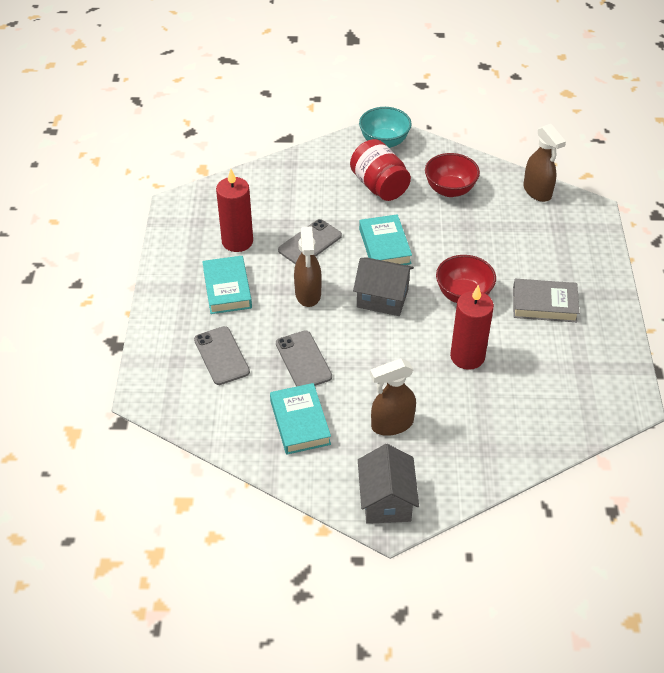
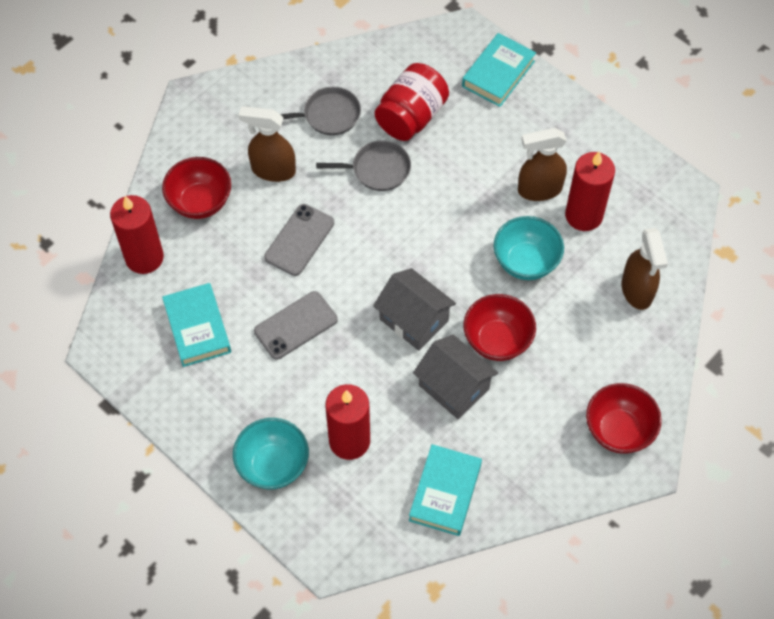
grey book: [513,279,579,322] = 1 -> none = 0
grey pan: none = 0 -> [280,87,361,135] [316,140,411,191] = 2
grey phone: [194,326,250,385] [276,330,332,387] [278,219,342,264] = 3 -> [254,291,338,360] [264,204,334,276] = 2
red bowl: [425,153,480,197] [436,255,496,303] = 2 -> [162,157,231,219] [464,294,536,361] [586,383,662,454] = 3
red candle: [216,169,253,252] [450,285,494,370] = 2 -> [110,195,164,274] [325,384,370,460] [565,151,615,231] = 3
turquoise bowl: [359,107,412,148] = 1 -> [233,418,309,489] [494,216,564,280] = 2

